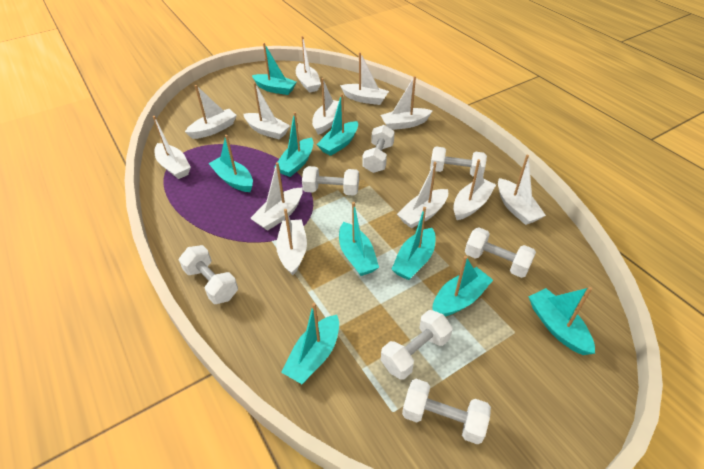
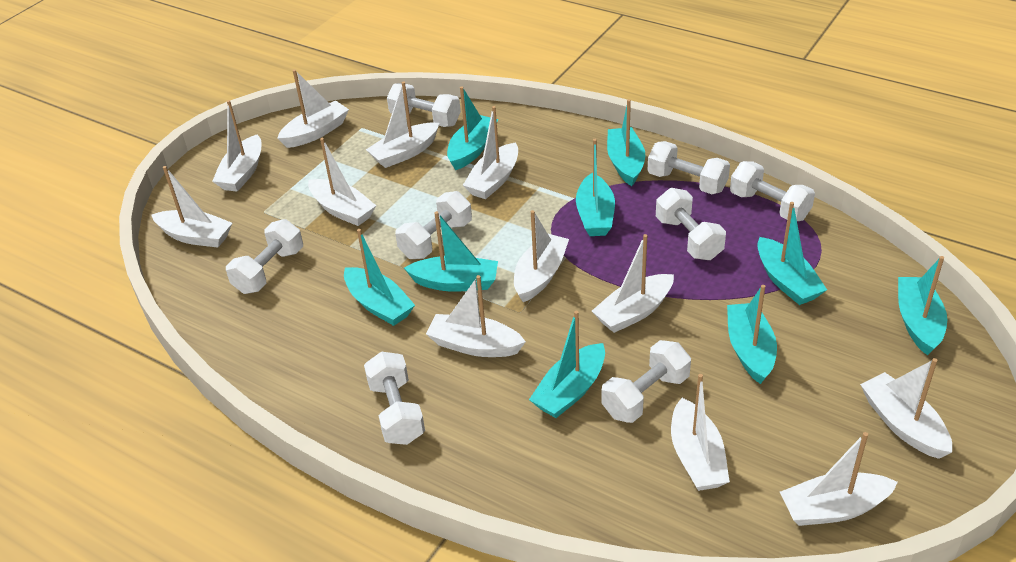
white dumbbell: [179,245,238,304] [302,166,359,196] [363,125,395,173] [381,310,453,380] [402,379,491,444] [430,147,487,176] [465,227,536,278] = 7 -> [226,219,303,294] [364,351,425,445] [387,83,461,127] [395,191,472,259] [601,340,691,423] [648,141,730,194] [656,188,726,260] [730,161,815,221] = 8

